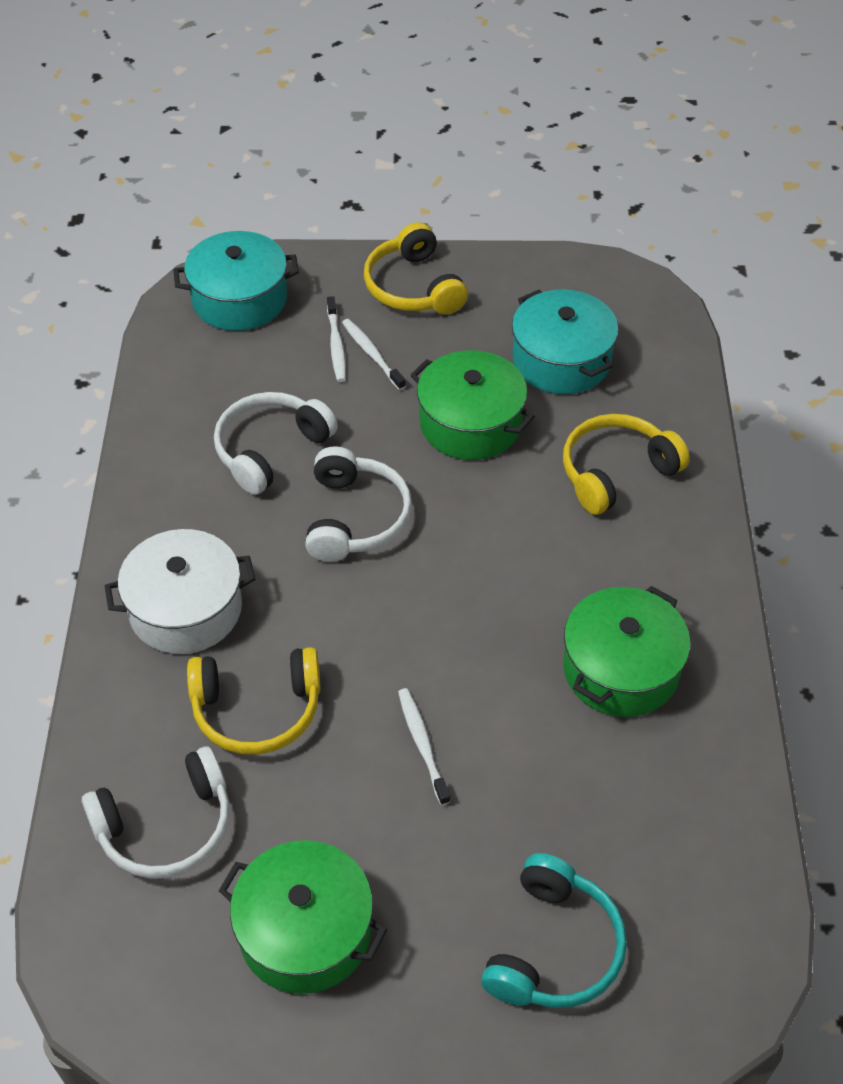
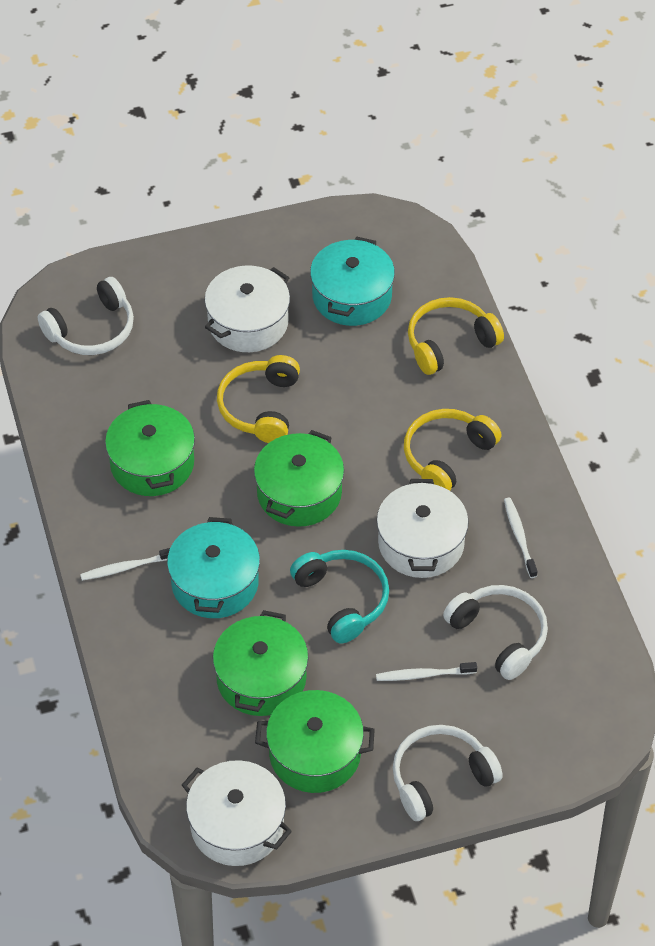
green pot: [219,840,387,994] [411,350,535,460] [563,586,690,717] = 3 -> [105,400,195,496] [213,610,308,716] [254,430,344,527] [255,690,375,793] = 4
white pot: [105,529,255,654] = 1 -> [182,760,292,866] [205,266,290,352] [377,479,469,578] = 3

